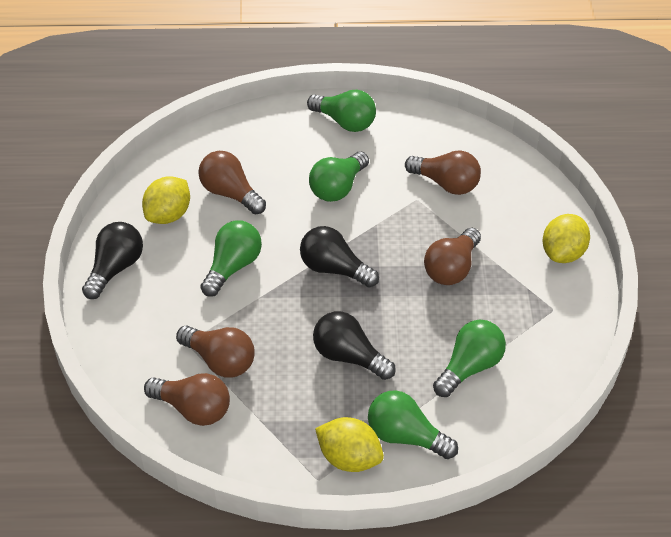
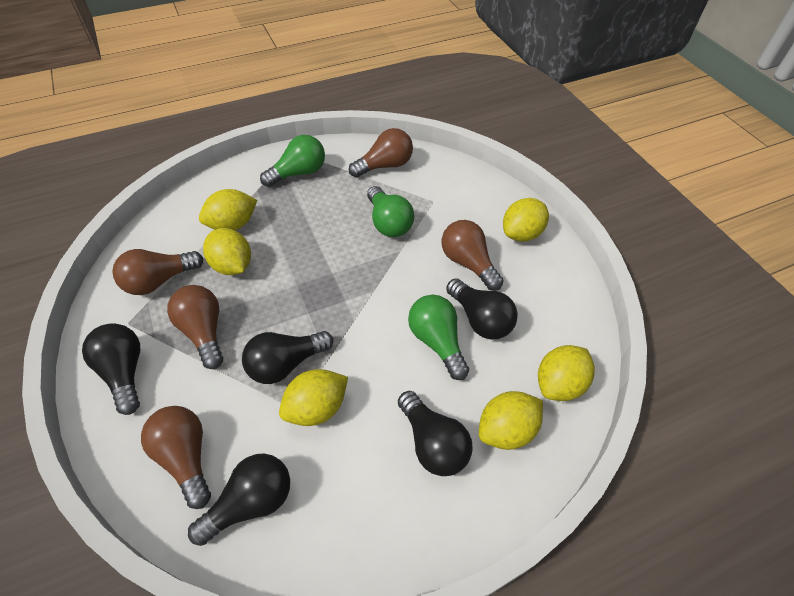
black light bulb: [82,222,143,299] [300,226,379,288] [313,311,396,380] = 3 -> [82,323,140,415] [188,453,290,546] [242,331,333,384] [398,391,473,476] [446,278,518,339] = 5
green light bulb: [200,220,262,297] [307,90,376,132] [309,151,369,202] [368,390,458,459] [433,320,506,397] = 5 -> [260,135,325,187] [367,186,414,237] [408,295,469,380] = 3
yellow lemon: [142,176,190,224] [315,417,384,472] [543,214,590,263] = 3 -> [199,189,257,230] [203,228,251,275] [279,369,348,426] [479,391,543,450] [503,198,549,242] [538,345,595,401] = 6

